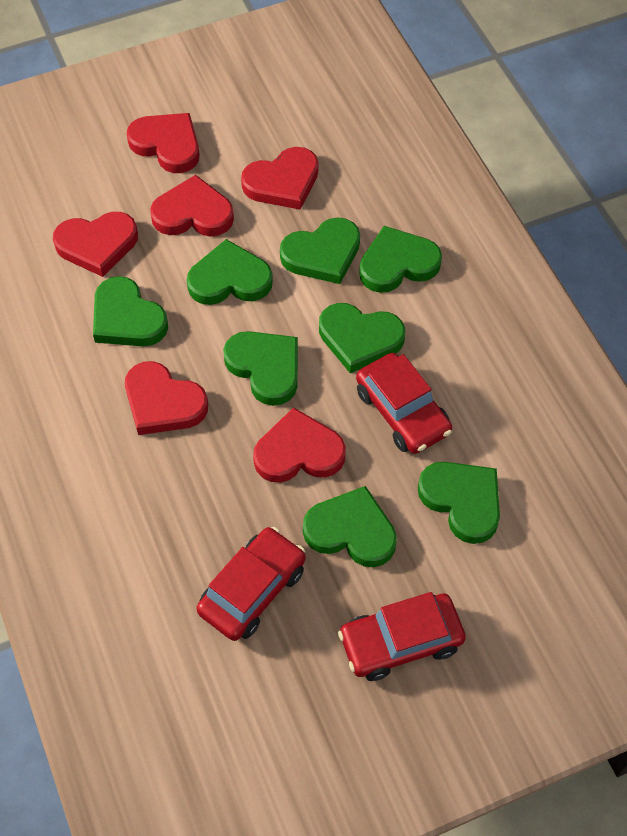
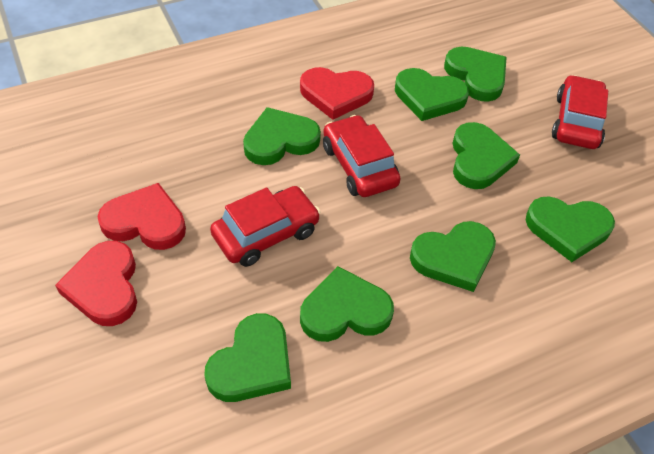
red heart: [53,212,138,277] [125,361,208,435] [127,113,200,173] [150,175,234,237] [241,147,318,210] [253,407,346,483] = 6 -> [55,241,137,326] [98,183,186,250] [300,67,374,120] = 3

